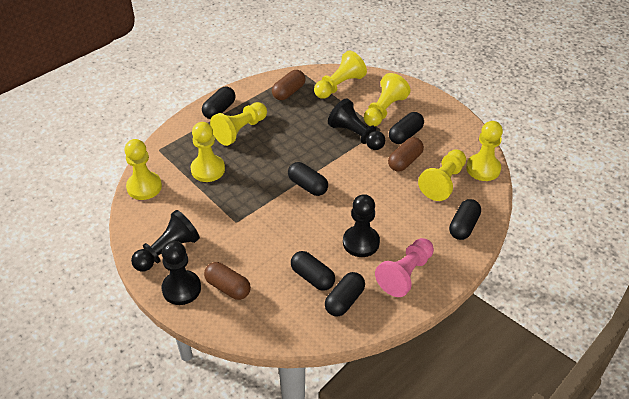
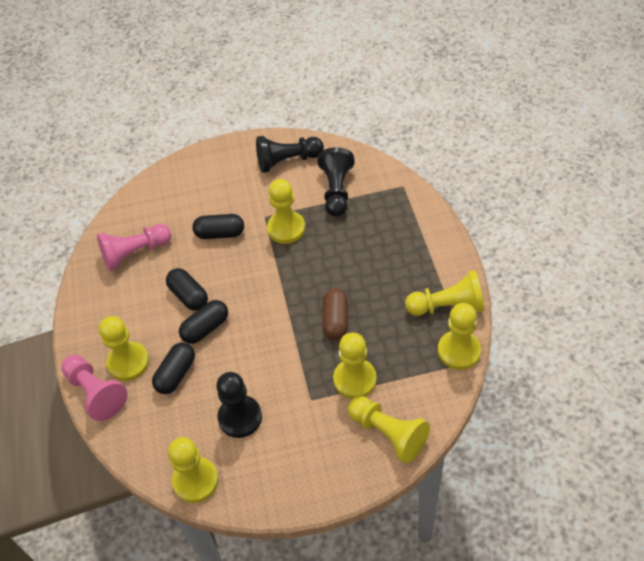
black capsule: [202,86,236,119] [288,162,328,196] [291,251,335,291] [325,272,365,316] [389,112,424,144] [449,199,481,240] = 6 -> [152,342,195,394] [166,268,208,311] [179,300,228,344] [192,214,244,239] = 4
black pawn: [131,210,200,272] [162,241,201,305] [328,98,385,150] [343,194,380,257] = 4 -> [216,372,262,438] [256,136,324,173] [318,147,354,217] = 3
brown capsule: [204,262,251,300] [272,70,306,100] [388,137,424,172] = 3 -> [322,288,348,340] = 1
pink pawn: [375,238,434,297] = 1 -> [61,355,128,421] [97,224,171,271] = 2

